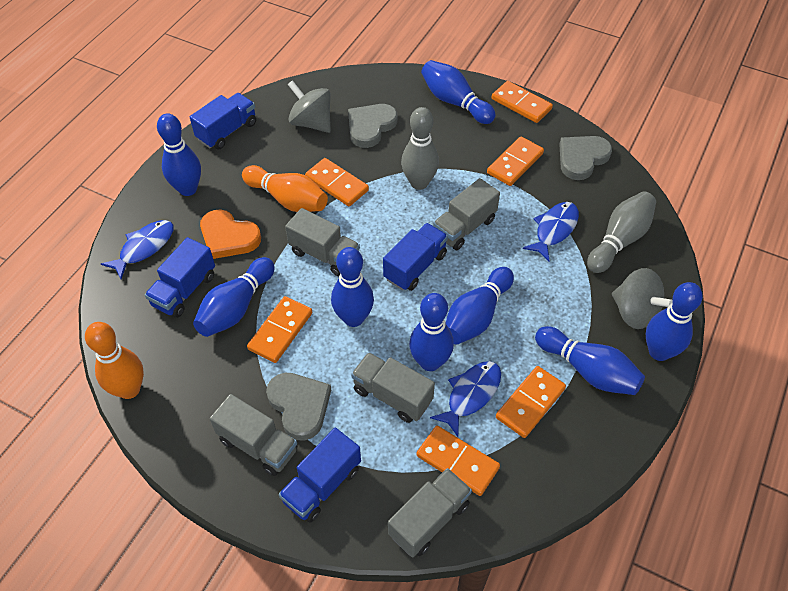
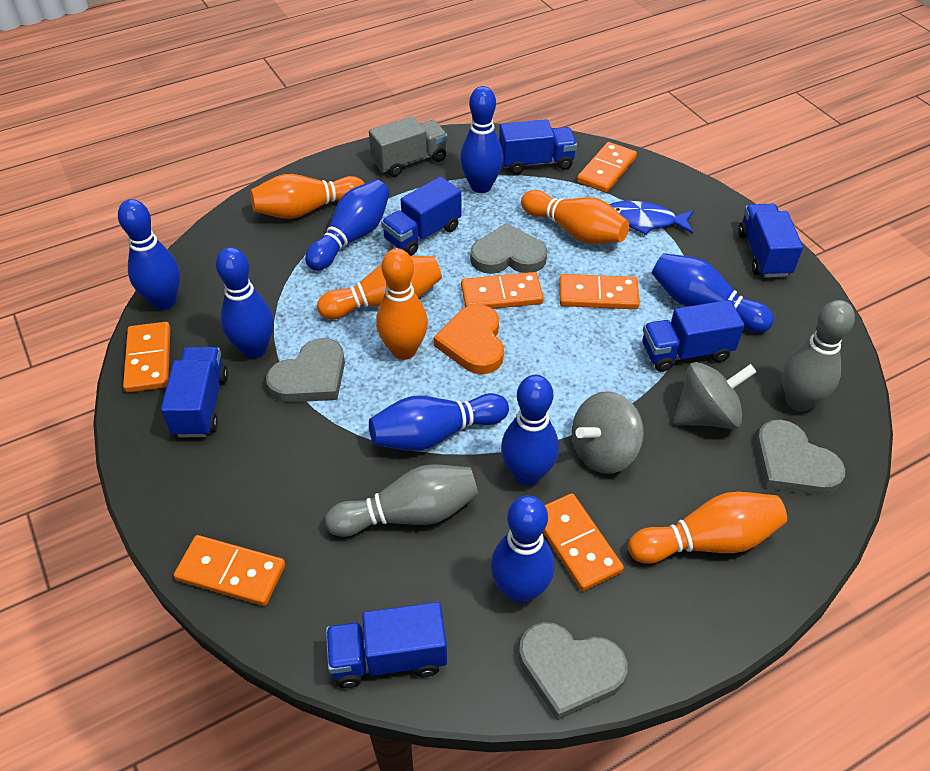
blue fish: [101,220,174,279] [430,361,501,437] [523,202,579,261] = 3 -> [609,201,694,235] = 1
blue truck: [145,237,215,318] [190,93,256,149] [279,428,361,522] [383,223,448,291] = 4 -> [161,347,228,437] [326,602,447,688] [381,176,461,256] [499,119,577,175] [642,300,745,372] [738,204,803,278] = 6
grey heart: [266,373,331,441] [348,104,397,148] [559,136,612,180] = 3 -> [266,338,345,402] [470,223,547,274] [519,622,628,720] [756,420,845,495] = 4
grey truck: [210,394,297,476] [285,208,360,277] [351,352,435,423] [388,468,472,557] [433,178,500,250] = 5 -> [369,116,448,177] = 1
orange bowling pin: [85,322,144,399] [242,165,328,212] = 2 -> [250,174,365,219] [317,256,442,319] [376,248,428,360] [521,190,629,244] [628,492,787,564] = 5

